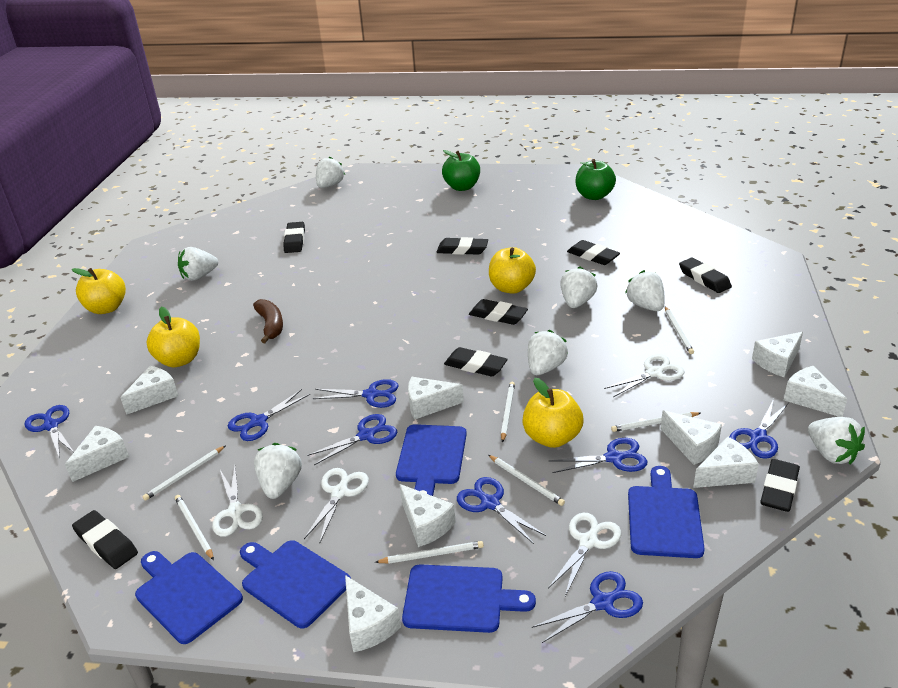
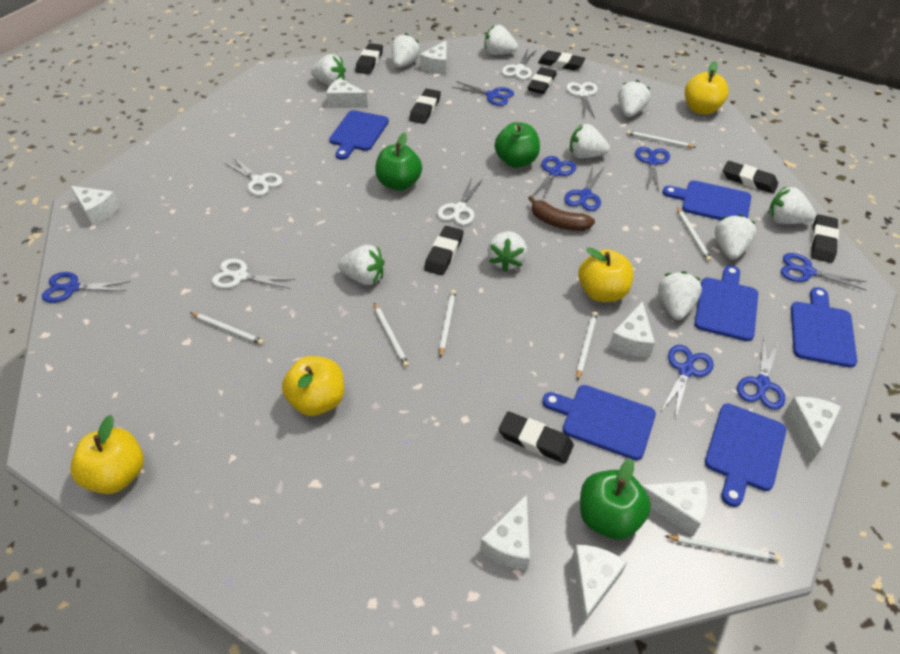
blue cutting board: [135,551,243,644] [240,540,351,628] [396,424,467,496] [402,564,536,633] [628,466,705,558] = 5 -> [329,110,389,160] [542,385,656,460] [663,180,751,220] [694,265,758,341] [705,403,786,507] [791,287,857,368] = 6
green apple: [442,150,480,191] [576,159,616,200] = 2 -> [375,133,422,191] [495,122,540,168] [580,459,651,540] = 3
white cheese: [65,426,129,482] [120,366,178,415] [345,575,401,652] [399,484,456,547] [408,377,464,420] [660,410,722,465] [693,436,759,488] [752,332,803,377] [784,366,847,417] = 9 -> [70,186,120,226] [326,78,368,108] [420,41,447,74] [480,494,530,570] [572,545,627,626] [609,301,655,357] [641,480,708,536] [785,397,841,462] = 8
white scissors: [212,466,263,537] [304,468,369,542] [548,513,621,596] [604,354,685,397] = 4 -> [212,259,295,289] [225,157,283,196] [437,177,483,225] [502,49,537,80] [566,82,597,118] = 5
white strawberry: [178,247,218,281] [254,443,302,499] [316,156,345,188] [528,330,568,375] [560,267,598,308] [625,270,665,311] [808,417,865,464] = 7 -> [311,54,346,86] [338,245,384,285] [391,33,420,68] [485,25,518,55] [487,231,527,272] [570,124,610,158] [618,80,650,117] [658,271,702,320] [715,214,756,260] [768,187,816,224] = 10

